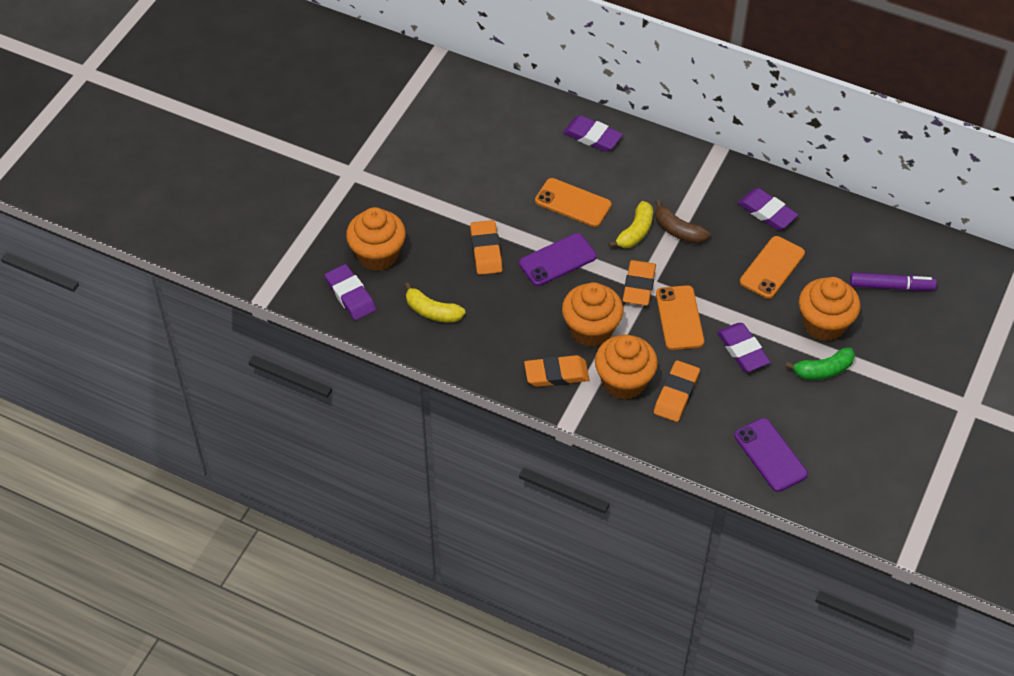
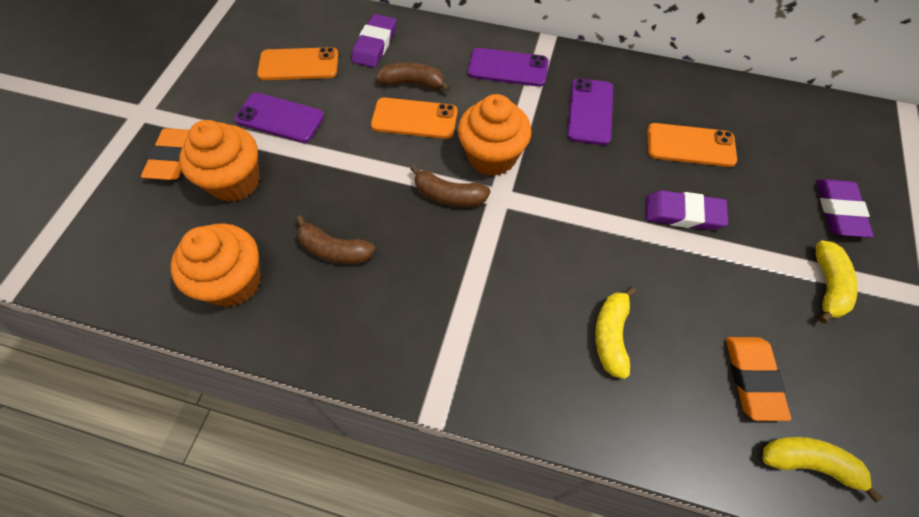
brown banana: [655,200,710,244] = 1 -> [296,216,375,264] [376,62,450,92] [411,165,491,207] = 3
green banana: [785,347,855,380] = 1 -> none = 0
orange cupcake: [346,207,406,271] [562,282,623,347] [595,335,658,400] [799,277,861,341] = 4 -> [170,223,261,307] [179,120,260,202] [458,94,531,176] = 3
orange eraser: [470,220,502,275] [524,355,589,387] [623,260,656,306] [654,360,700,422] = 4 -> [141,128,189,180] [726,337,791,421] = 2
purple eraser: [325,264,376,320] [563,115,623,152] [717,323,770,372] [738,188,798,230] = 4 -> [351,14,397,68] [646,190,728,230] [817,179,874,238] = 3
purple marker: [850,273,937,291] = 1 -> none = 0
purple phone: [519,233,597,286] [734,418,808,492] = 2 -> [235,92,324,143] [468,48,549,87] [567,78,613,145] = 3
yellow banana: [404,282,465,323] [609,201,653,248] = 2 -> [595,287,636,379] [762,437,883,502] [816,240,858,323] = 3

